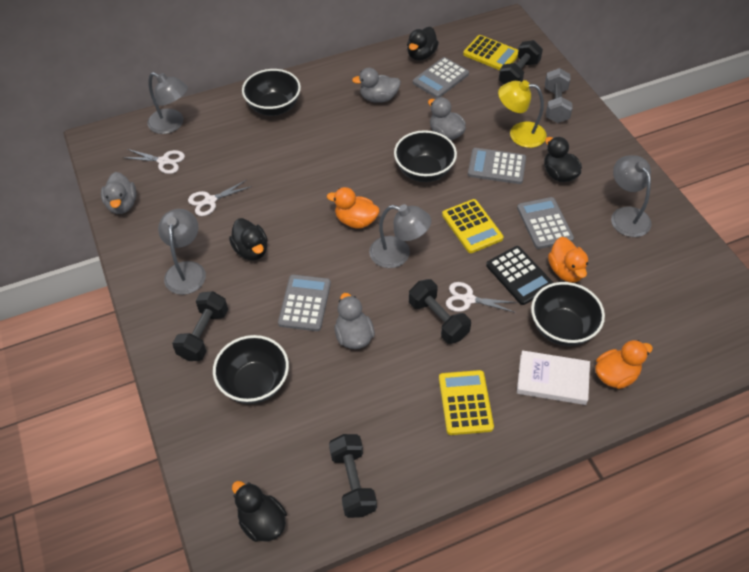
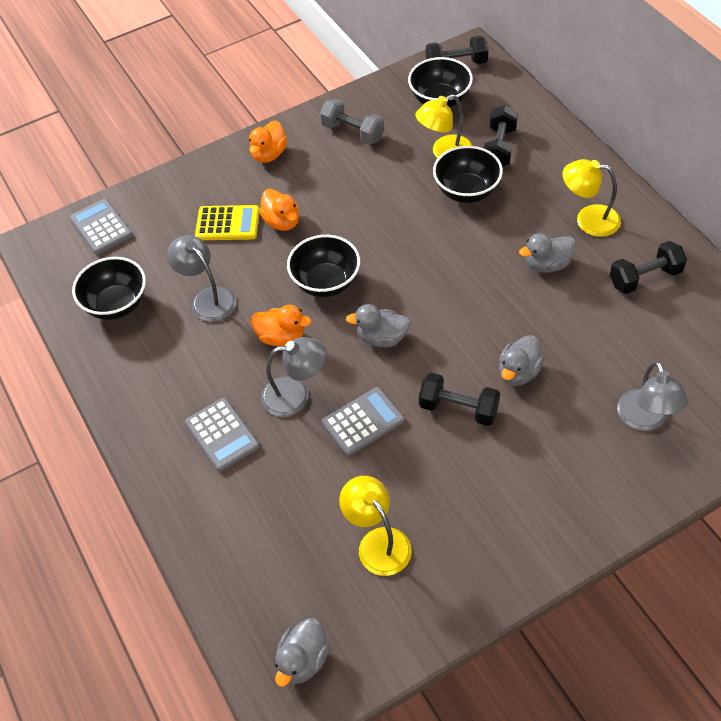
black calculator: [486,246,554,305] = 1 -> none = 0
black duck: [229,218,267,260] [232,481,287,542] [407,27,439,60] [544,137,582,182] = 4 -> none = 0
grey calculator: [278,275,331,331] [413,57,469,98] [468,148,526,184] [517,197,574,249] = 4 -> [70,199,132,254] [185,398,260,471] [322,387,404,456] = 3
grey lamp: [147,72,188,134] [158,209,206,295] [369,204,431,268] [611,155,652,237] = 4 -> [167,235,236,322] [261,337,326,417] [617,361,688,431] = 3
white book: [517,350,590,405] = 1 -> none = 0
white scissors: [123,149,185,174] [188,180,252,216] [446,282,517,313] = 3 -> none = 0
yellow calculator: [439,370,494,435] [442,199,503,253] [463,35,518,70] = 3 -> [195,205,259,240] = 1
yellow lamp: [498,80,547,148] = 1 -> [339,476,412,576] [415,94,473,158] [563,159,621,237] = 3

